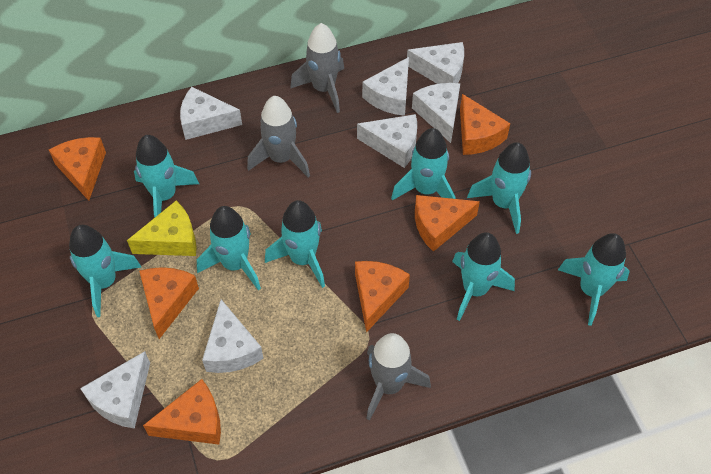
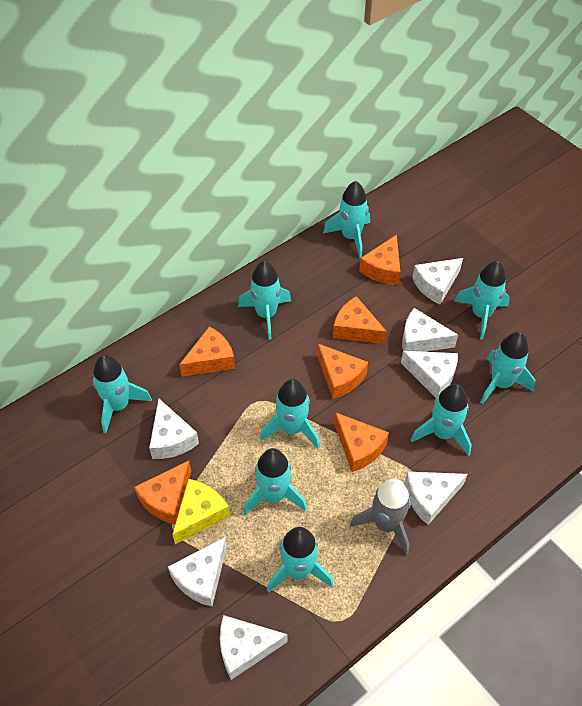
grey rocket: [247,96,310,177] [290,23,344,113] [366,333,431,421] = 3 -> [350,478,411,555] = 1
turquoise rocket: [69,225,141,317] [134,135,199,217] [197,206,261,290] [265,200,325,288] [391,128,456,200] [452,232,515,321] [467,142,531,234] [558,233,630,326] = 8 -> [93,355,152,434] [238,261,291,339] [244,448,307,516] [260,379,320,448] [267,527,334,593] [323,181,370,258] [411,384,472,456] [454,261,510,340] [480,332,535,404] = 9

